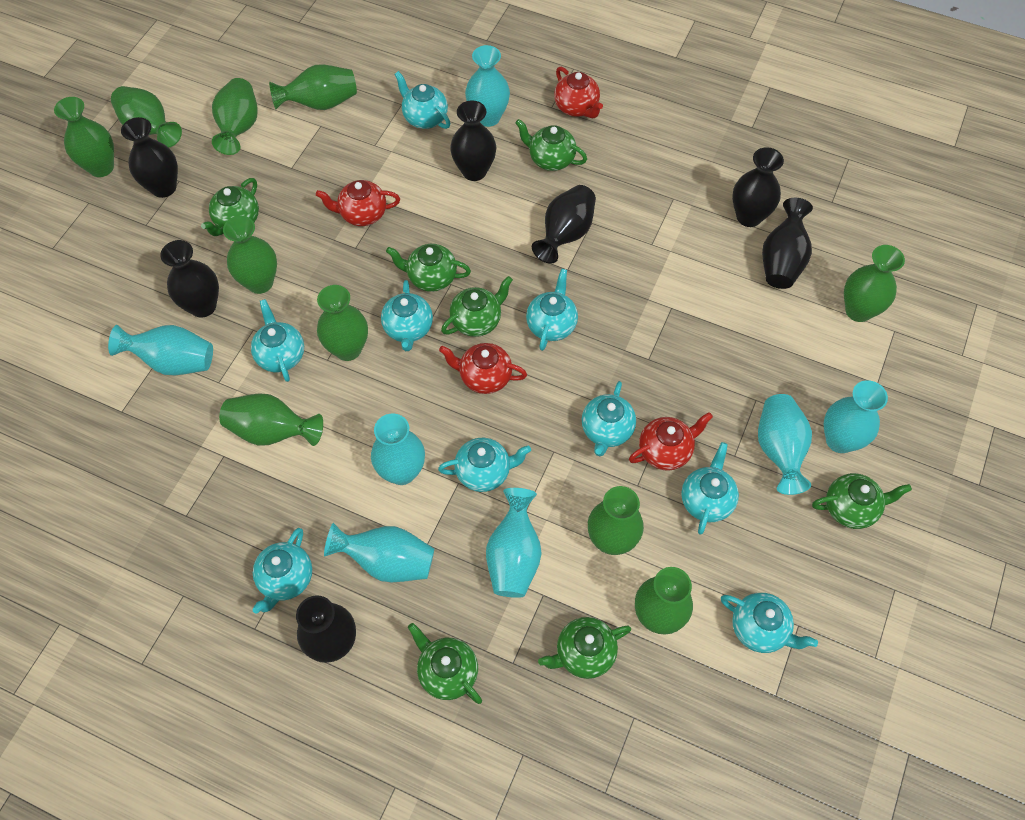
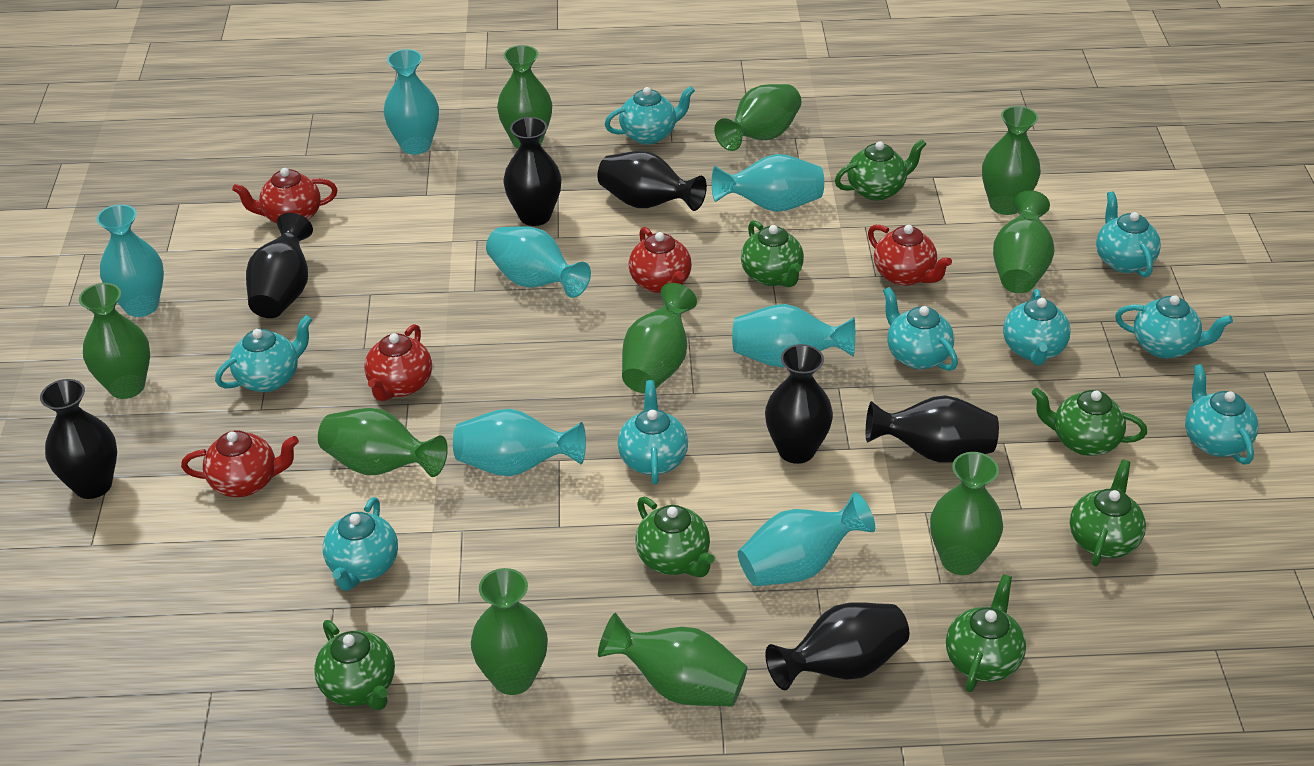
red teapot: [316,180,400,226] [439,343,527,394] [554,67,603,118] [629,412,713,471] = 4 -> [181,430,299,497] [232,168,337,224] [364,324,432,401] [629,227,692,293] [868,224,952,286] = 5

